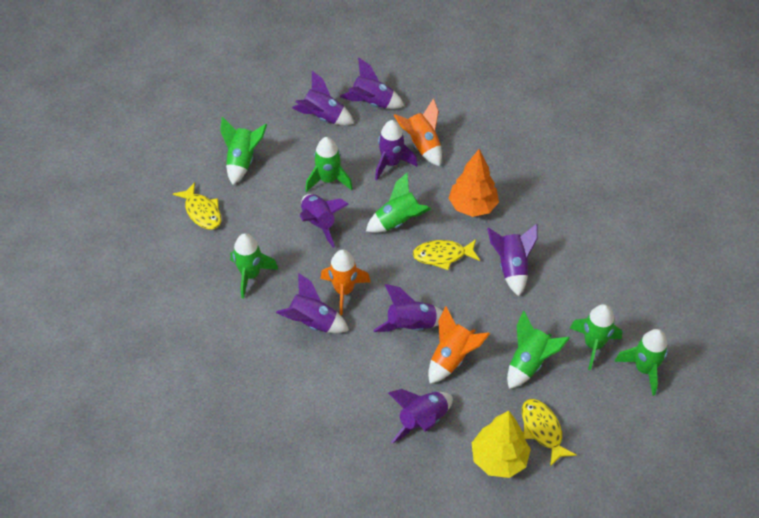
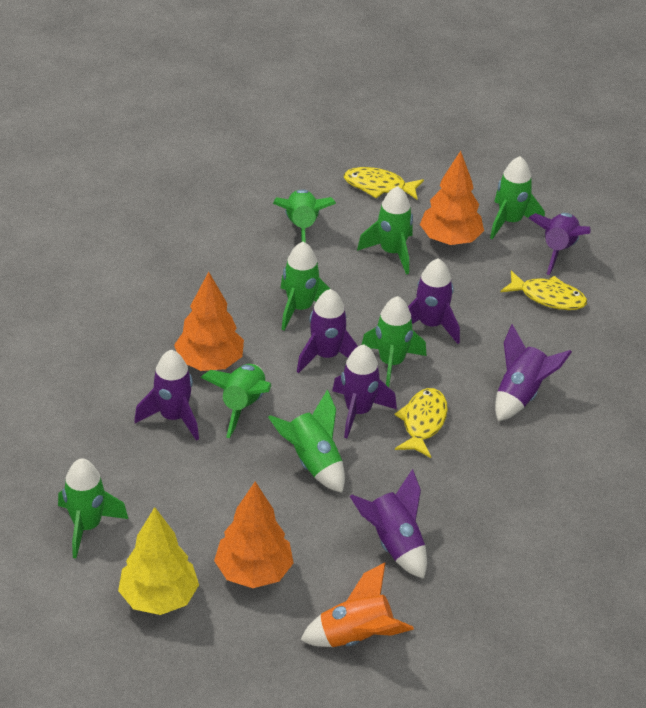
green rocket: [220,117,267,185] [230,233,279,299] [305,137,353,192] [366,172,431,233] [507,311,570,389] [570,304,622,370] [614,329,668,396] = 7 -> [58,458,128,558] [201,364,272,438] [268,390,345,493] [273,189,336,242] [281,242,330,331] [357,186,413,275] [362,296,426,387] [490,156,545,239] = 8
orange rocket: [321,249,370,315] [394,98,442,166] [428,306,490,384] = 3 -> [300,562,414,647] = 1
orange tree: [449,149,499,217] = 1 -> [174,272,244,371] [214,482,294,588] [420,151,484,245] = 3
purple rocket: [276,273,349,333] [292,71,354,125] [300,194,349,248] [340,58,404,109] [374,284,443,332] [375,120,418,180] [388,389,453,444] [487,224,538,296] = 8 -> [134,350,199,441] [297,289,358,373] [332,344,397,438] [350,469,427,579] [408,258,460,344] [495,324,572,421] [529,213,591,275] = 7

